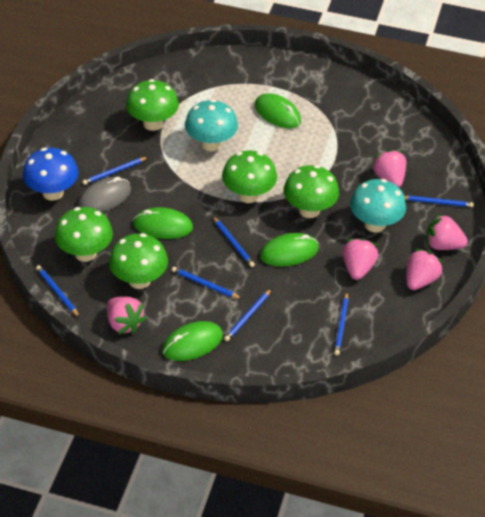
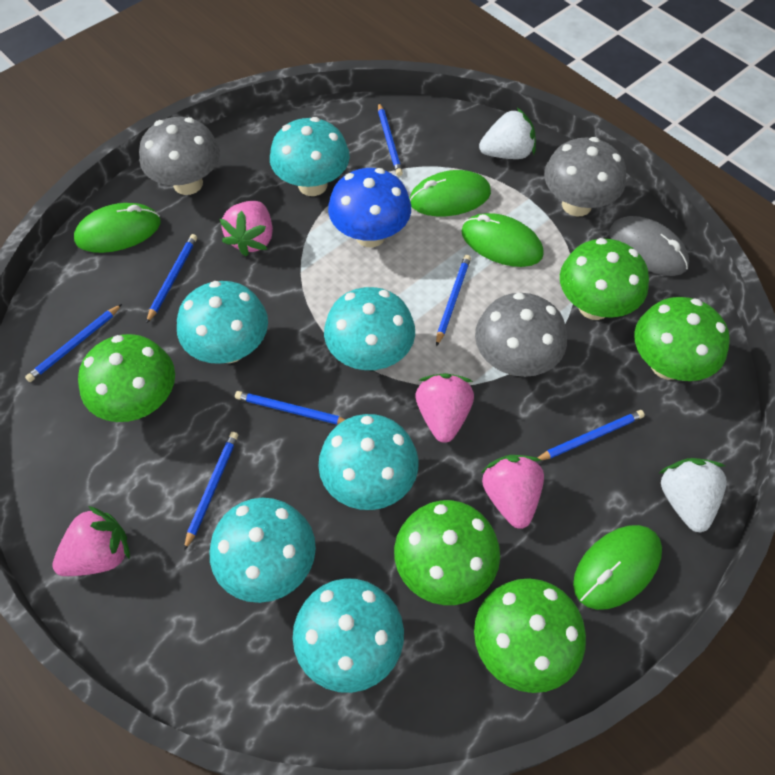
grey mushroom: none = 0 -> [139,117,220,195] [475,293,567,377] [544,137,626,216] = 3
pink strawberry: [107,297,147,334] [342,238,379,280] [372,149,406,188] [406,249,443,290] [426,213,468,250] = 5 -> [52,506,130,576] [220,201,273,256] [416,373,474,443] [481,455,544,529] = 4
turquoise mushroom: [185,99,238,151] [350,179,406,233] = 2 -> [177,281,268,364] [210,498,316,603] [270,117,350,196] [293,578,404,693] [318,414,419,510] [324,287,415,370] = 6
white strawberry: none = 0 -> [479,108,536,159] [658,458,727,533] = 2

